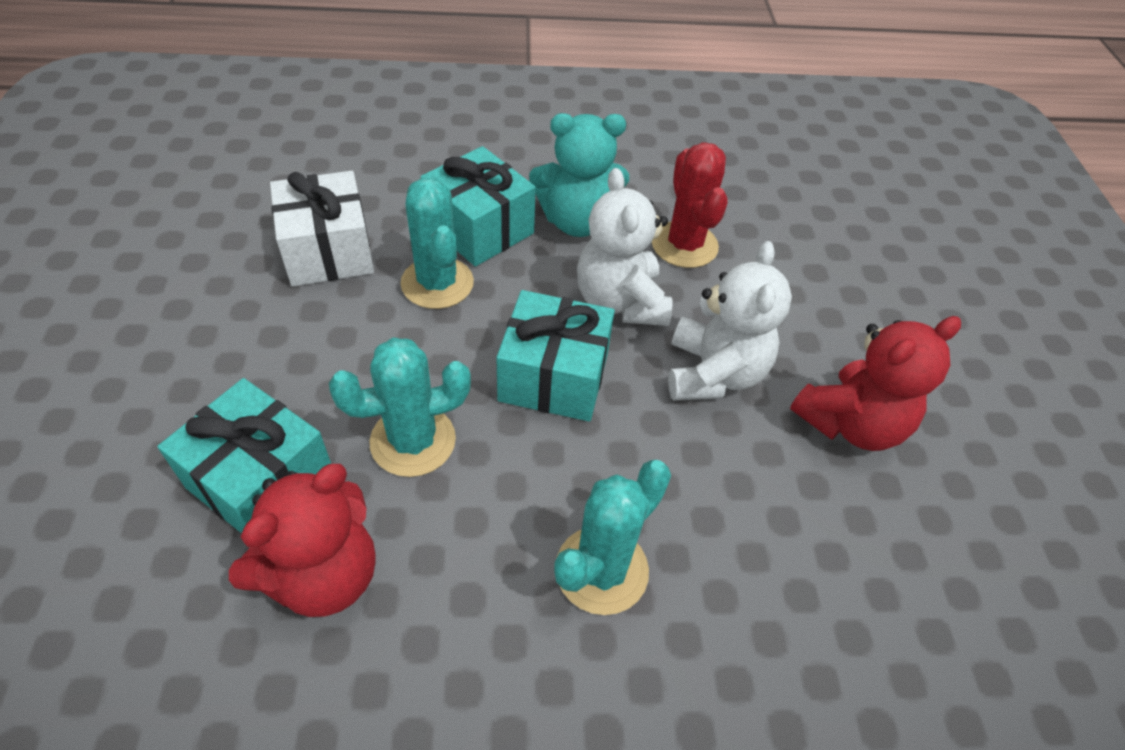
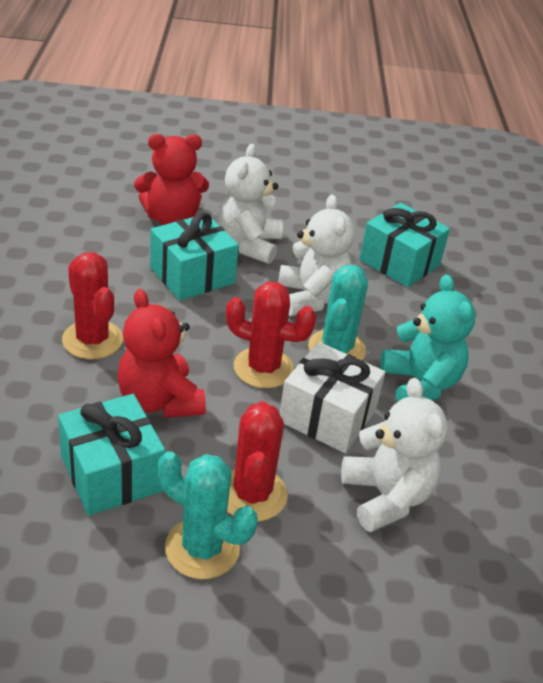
red cactus: [652,142,728,268] = 1 -> [62,252,123,359] [226,282,316,388] [227,401,288,522] = 3
turquoise cactus: [329,338,471,477] [400,178,474,309] [554,460,671,615] = 3 -> [158,451,258,579] [308,265,368,360] = 2
white teddy bear: [577,168,672,326] [668,241,792,401] = 2 -> [217,144,283,264] [278,195,355,316] [341,378,448,532] = 3

